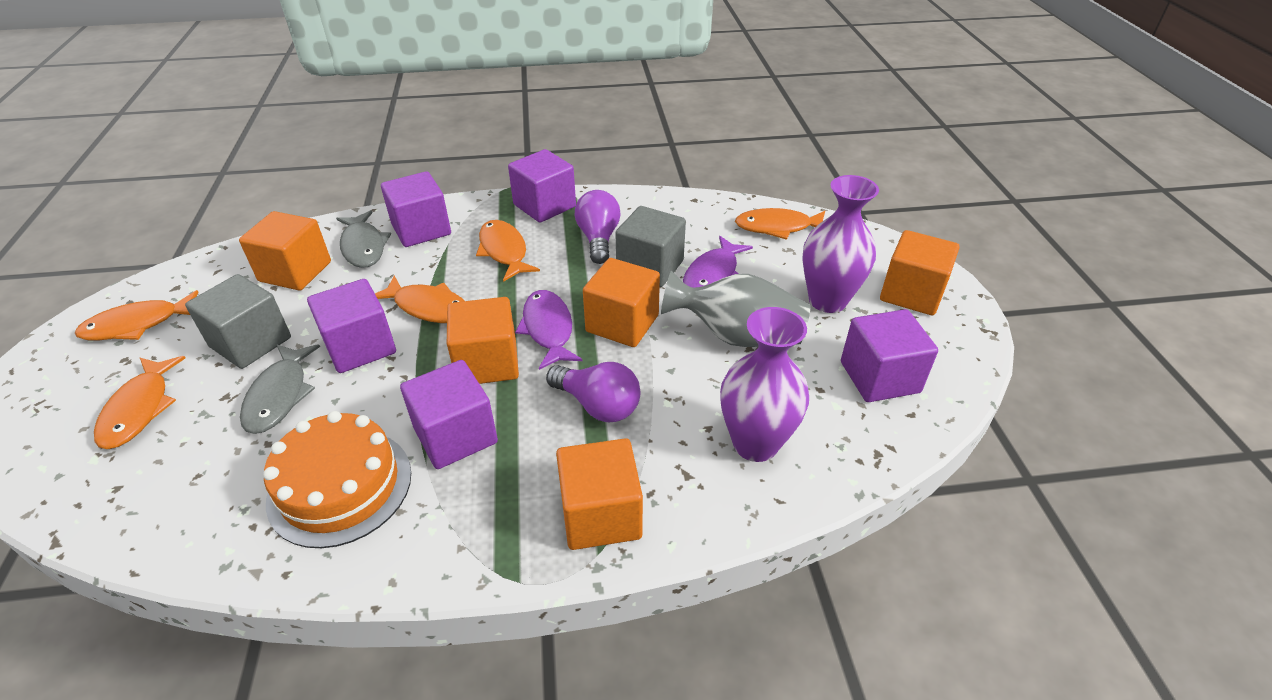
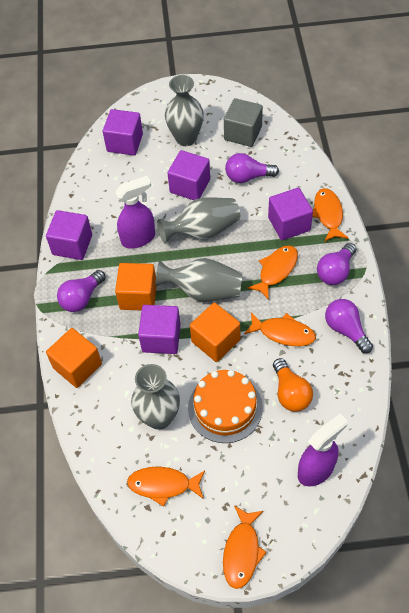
grey cube: [185,274,291,369] [615,206,686,287] = 2 -> [224,98,263,147] = 1
grey fish: [240,344,320,434] [336,210,391,268] = 2 -> none = 0
grey vase: [661,271,810,347] = 1 -> [131,364,180,430] [155,258,243,302] [157,198,240,244] [165,75,204,146] = 4
orange cube: [239,211,331,290] [447,297,519,384] [556,438,643,550] [583,258,660,347] [880,230,960,315] = 5 -> [46,328,102,388] [115,263,156,310] [190,303,240,362] = 3
orange light bulb: none = 0 -> [273,358,313,412] = 1
purple fish: [515,290,582,370] [683,236,753,288] = 2 -> none = 0
purple light bulb: [546,362,640,422] [575,190,621,264] = 2 -> [57,270,106,312] [225,153,279,183] [317,243,356,285] [325,299,373,353] = 4
purple spray bottle: none = 0 -> [115,176,155,249] [298,414,348,487] = 2
purple vase: [720,307,809,462] [802,175,879,313] = 2 -> none = 0

